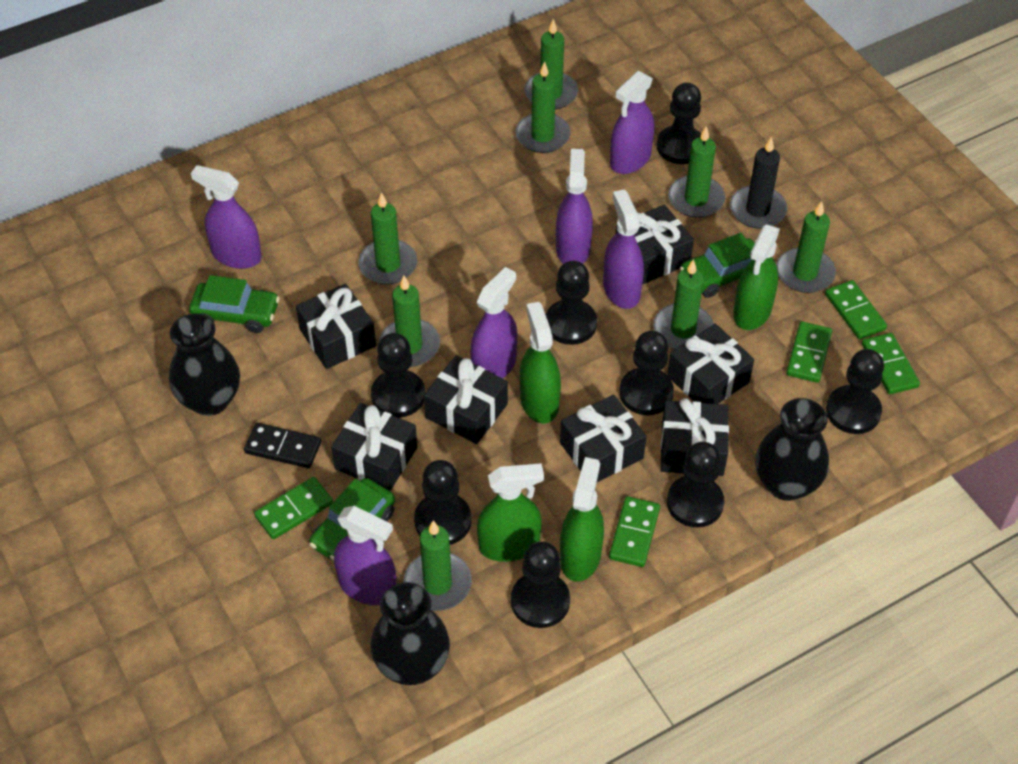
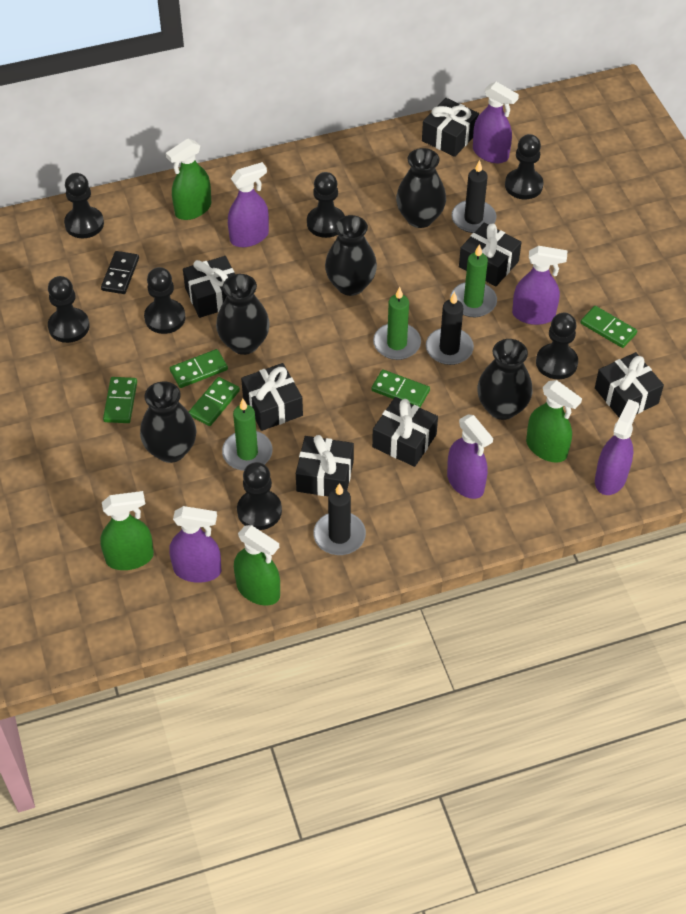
black candle: [730,137,787,228] = 1 -> [313,483,366,555] [426,292,474,365] [451,160,496,233] = 3
black pawn: [371,333,425,418] [414,460,472,545] [511,541,570,628] [545,261,597,345] [619,331,674,415] [657,83,701,164] [667,442,724,527] [826,349,884,434] = 8 -> [48,276,90,343] [64,173,104,238] [144,267,186,334] [237,462,282,530] [307,172,345,238] [505,134,544,199] [536,313,578,379] = 7
black vase: [169,314,240,416] [371,582,450,685] [755,398,829,501] = 3 -> [140,381,197,463] [216,274,270,355] [325,215,377,296] [396,148,446,228] [477,339,533,420] = 5
green candle: [359,192,417,284] [379,276,440,367] [404,520,472,611] [515,61,570,153] [524,19,578,110] [653,259,714,349] [668,126,725,218] [776,201,836,293] = 8 -> [222,399,273,471] [373,287,421,360] [450,244,497,317] = 3
green car: [189,275,280,333] [309,478,395,561] [680,233,755,298] = 3 -> none = 0

